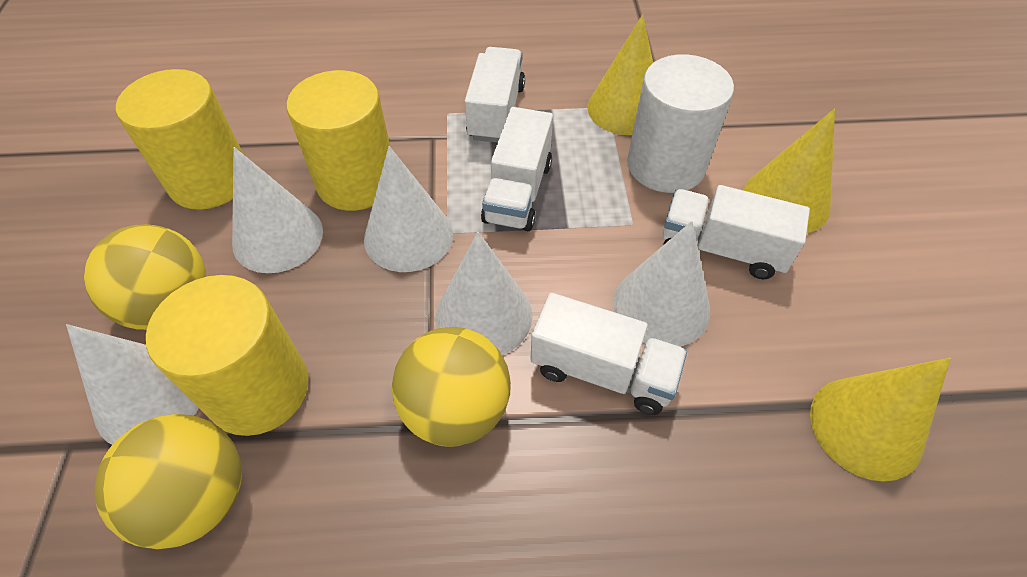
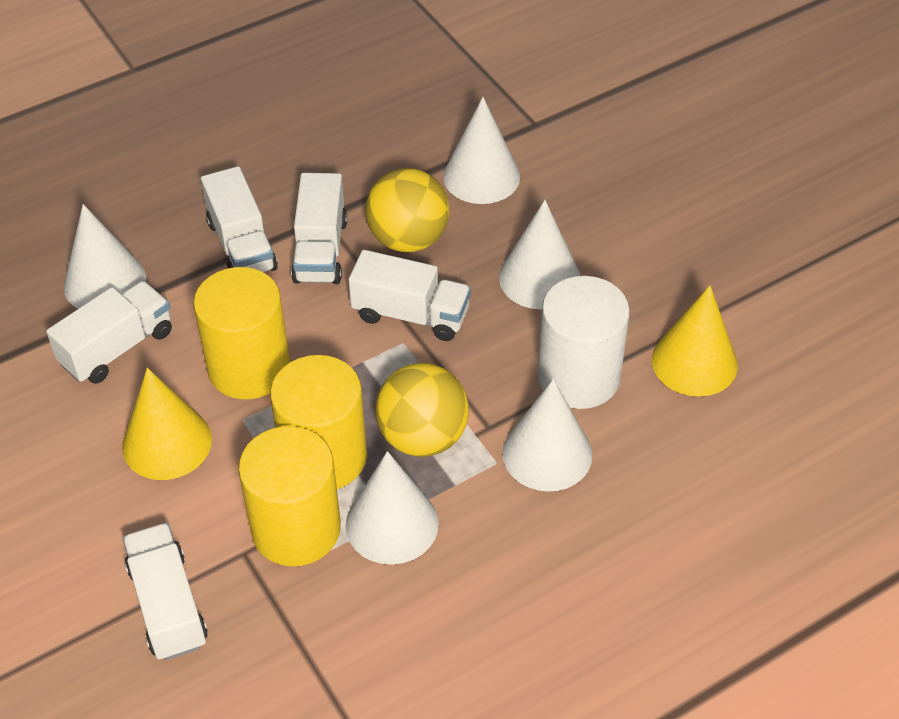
white truck: [465,47,525,143] [481,107,553,231] [530,293,687,415] [662,185,810,279] = 4 -> [46,281,172,384] [123,523,207,661] [201,166,278,272] [291,173,347,284] [349,250,471,341] = 5
yellow ball: [84,224,206,330] [94,414,242,549] [392,327,511,447] = 3 -> [365,168,449,252] [375,363,469,457] = 2
yellow cone: [588,14,653,135] [743,109,835,233] [810,358,951,482] = 3 -> [122,368,212,480] [652,285,738,397] = 2

